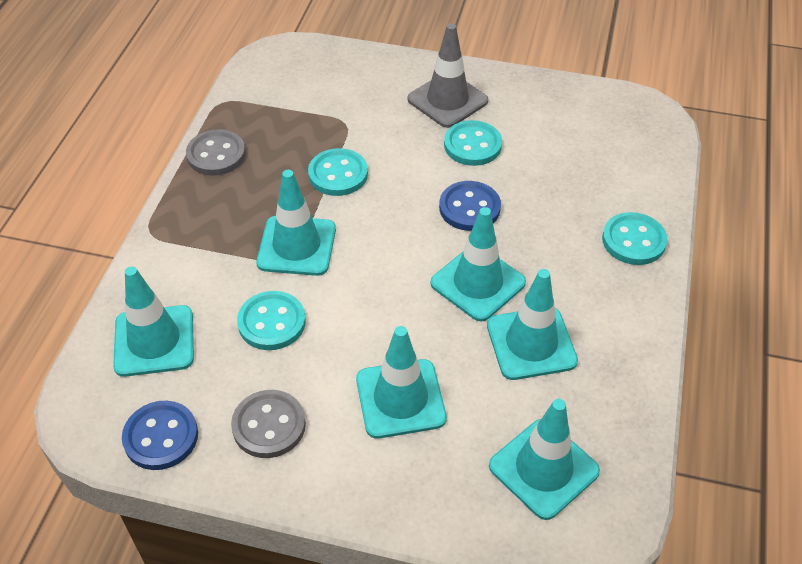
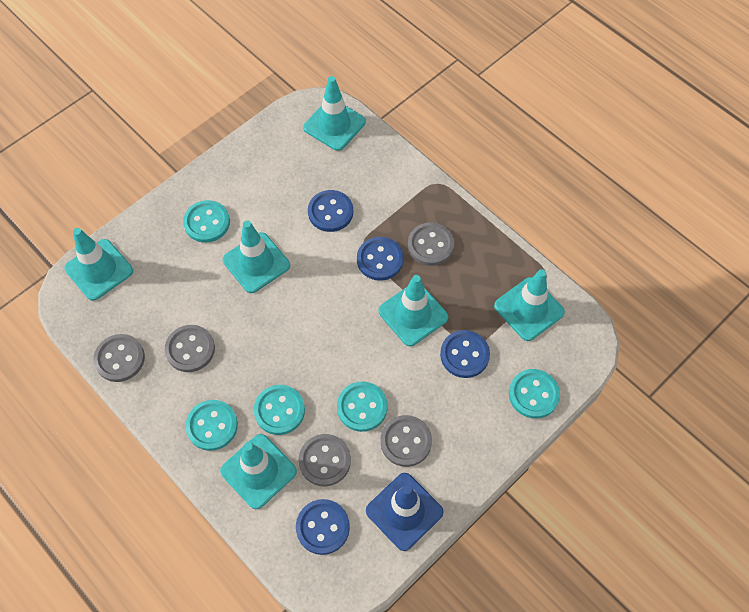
blue button: [122,401,198,470] [439,181,501,231] = 2 -> [296,499,350,555] [308,190,353,232] [357,237,404,281] [440,330,490,378] = 4
blue traffic cone: none = 0 -> [366,473,444,551] = 1
grey button: [186,129,246,176] [231,390,306,458] = 2 -> [93,334,145,382] [164,325,215,372] [299,434,351,486] [380,415,432,467] [408,223,454,266] = 5
grey traffic cone: [408,23,488,128] = 1 -> none = 0
turquoise button: [237,291,306,350] [308,148,368,196] [444,120,502,166] [602,212,668,265] = 4 -> [183,200,230,243] [185,400,238,451] [254,385,305,435] [337,382,388,432] [509,369,560,419] = 5

